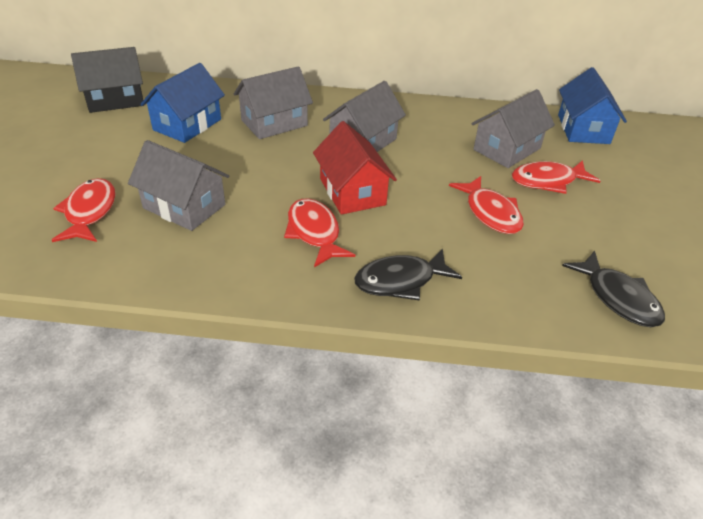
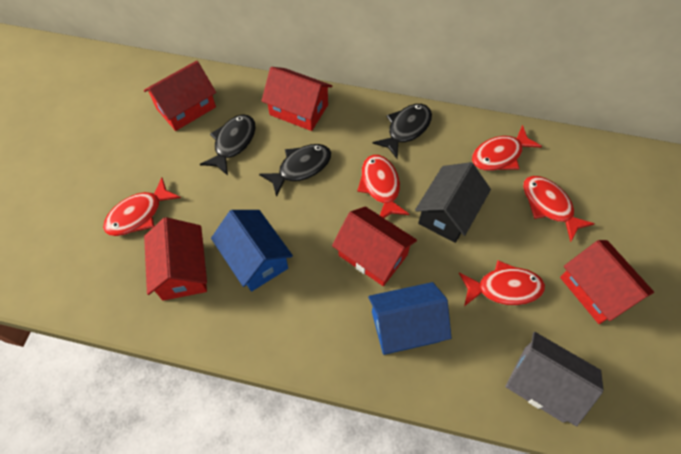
black fish: [354,248,462,300] [562,251,665,327] = 2 -> [200,114,256,176] [259,144,331,197] [372,104,432,159] = 3
grey house: [128,140,229,231] [234,66,313,139] [323,81,406,152] [472,89,555,168] = 4 -> [505,332,604,427] = 1
red fish: [52,178,116,242] [284,198,355,267] [449,176,524,234] [512,160,600,194] = 4 -> [103,177,181,236] [357,155,409,218] [459,260,545,306] [472,125,542,171] [523,176,595,242] = 5
red house: [313,121,397,215] = 1 -> [144,61,216,131] [144,217,207,301] [262,67,332,131] [332,206,417,286] [560,240,654,324] = 5

